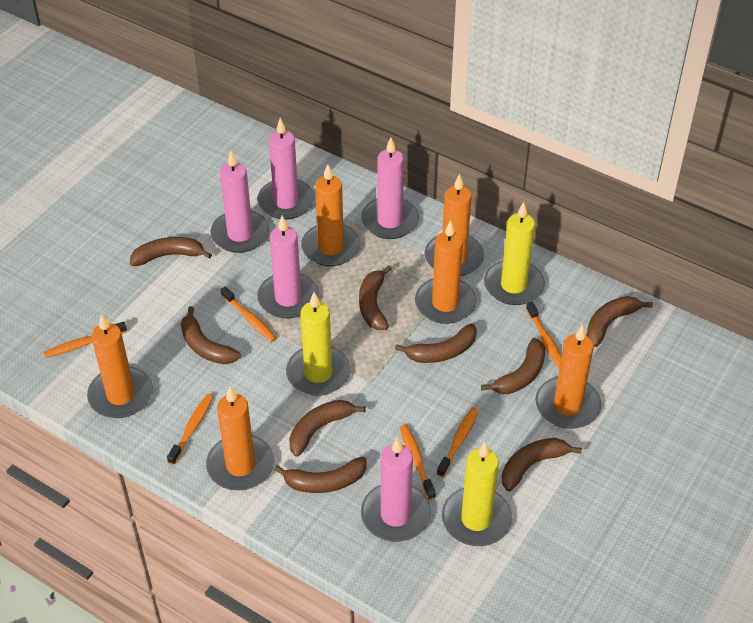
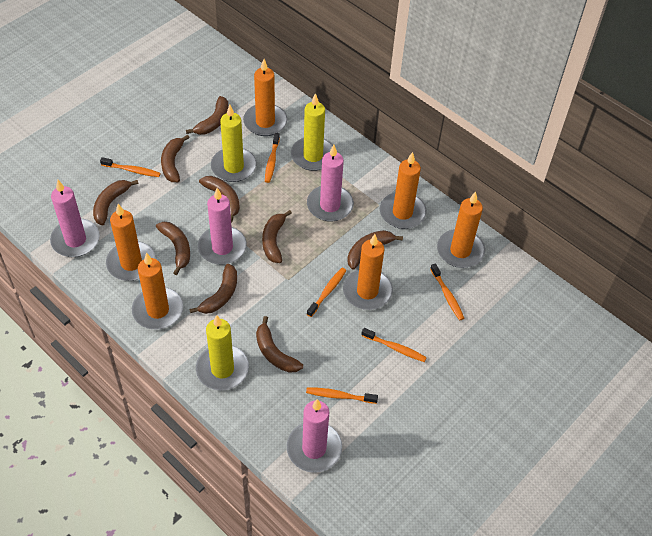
pink candle: [211,151,269,253] [257,118,315,220] [257,216,319,318] [361,138,419,239] [361,437,431,542] = 5 -> [50,180,100,257] [198,188,247,265] [287,399,342,473] [307,145,354,222] = 4

